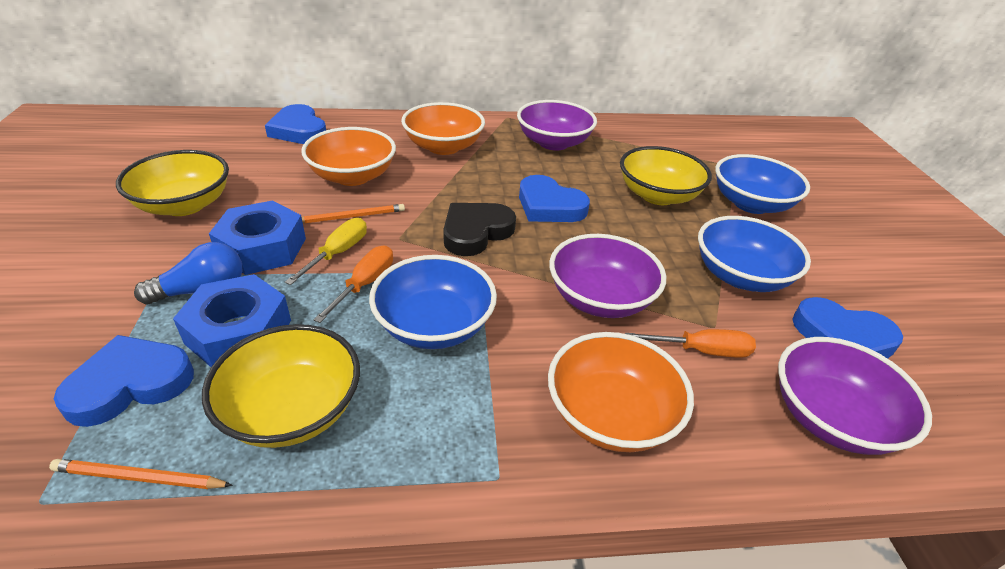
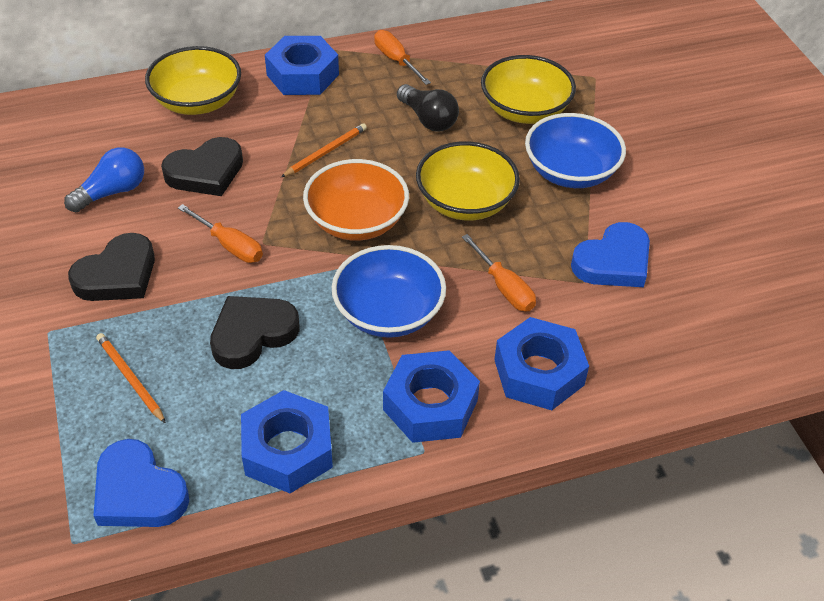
black heart: [444,203,516,256] = 1 -> [68,233,155,301] [161,137,243,196] [210,296,300,369] = 3
black light bulb: none = 0 -> [397,84,459,132] = 1
blue bowl: [369,255,497,349] [698,216,811,292] [715,154,810,214] = 3 -> [332,245,446,338] [525,113,626,188] = 2
blue heart: [54,335,194,427] [265,104,326,144] [519,175,590,222] [792,297,903,359] = 4 -> [93,439,189,527] [571,222,650,287] = 2
blue nut: [173,274,291,367] [209,201,306,275] = 2 -> [241,390,333,493] [265,36,339,95] [383,350,480,443] [494,317,589,410] = 4
orange bowl: [301,127,396,186] [401,102,485,155] [548,332,694,452] = 3 -> [303,159,409,241] = 1
orange screwdriver: [313,245,393,323] [625,329,756,358] = 2 -> [178,204,263,263] [374,30,431,85] [462,234,536,311] = 3
purple bowl: [517,100,597,150] [549,234,666,318] [778,337,932,455] = 3 -> none = 0
yellow screwdriver: [285,218,367,285] = 1 -> none = 0

